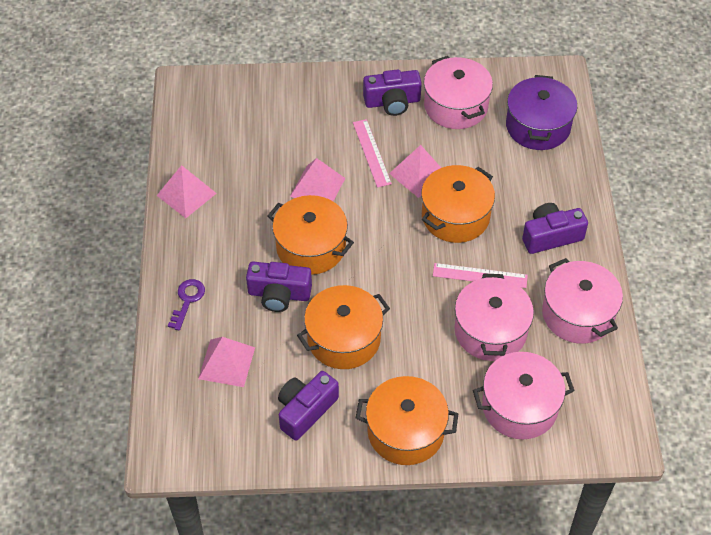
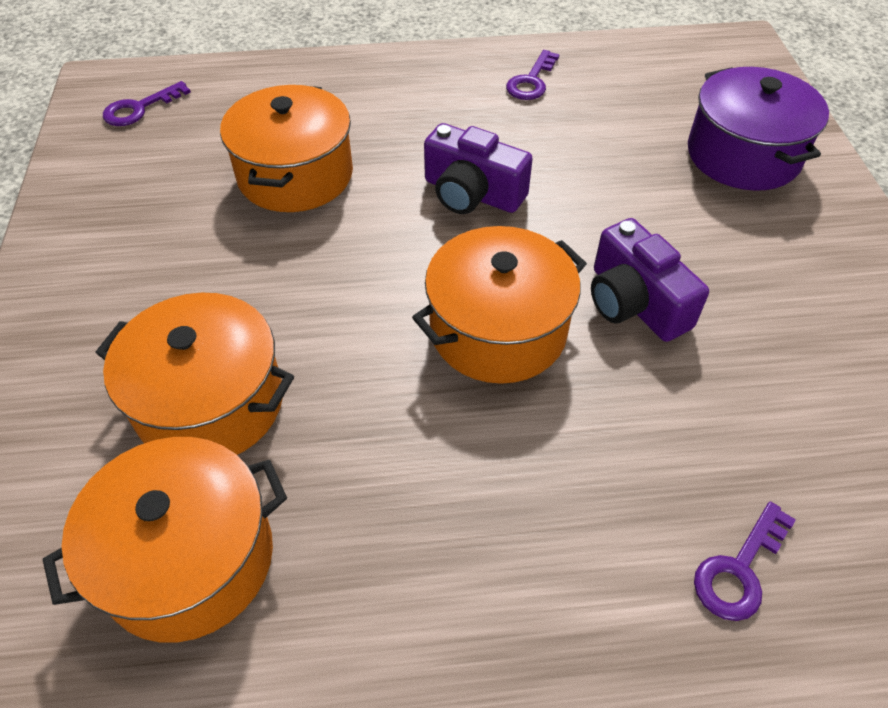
pink pot: [424,56,493,129] [454,273,534,361] [473,352,575,439] [542,258,623,344] = 4 -> none = 0
pink pyramid: [157,165,217,218] [198,337,255,387] [290,158,345,201] [389,145,441,198] = 4 -> none = 0
pink ruler: [353,119,392,188] [433,263,528,288] = 2 -> none = 0
purple camera: [246,261,312,312] [278,371,339,441] [363,69,422,116] [522,203,588,254] = 4 -> [424,123,533,214] [591,218,709,342] = 2
purple key: [168,279,205,331] = 1 -> [103,81,191,126] [506,50,559,100] [694,501,796,621] = 3

